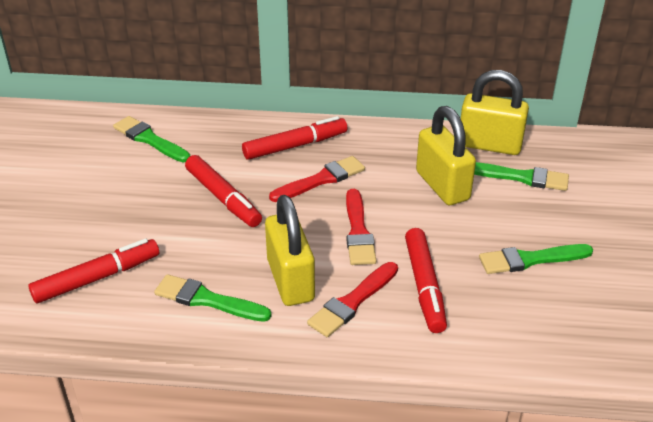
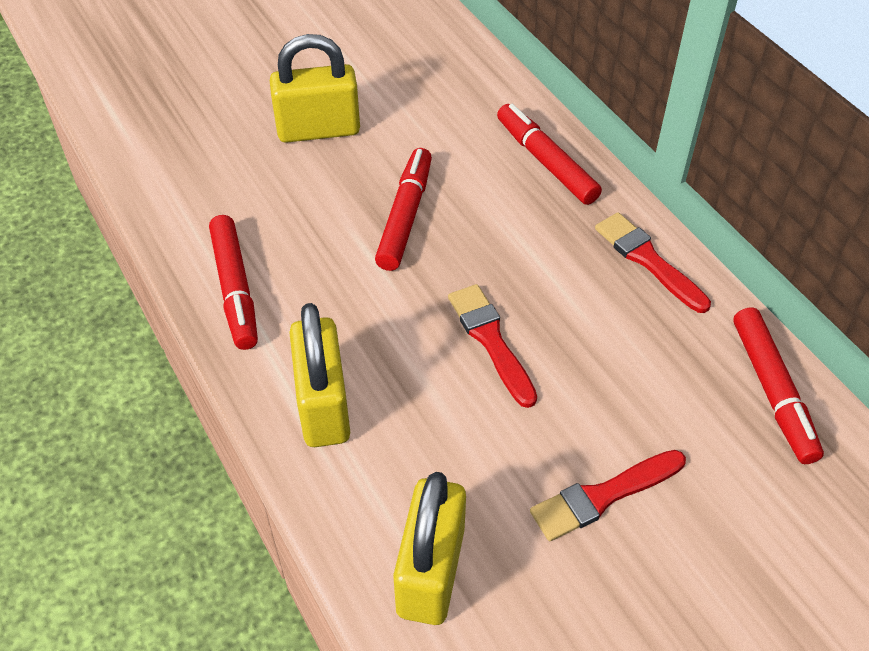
green brush: [113,116,190,162] [154,274,272,322] [474,162,569,191] [479,244,593,274] = 4 -> none = 0

